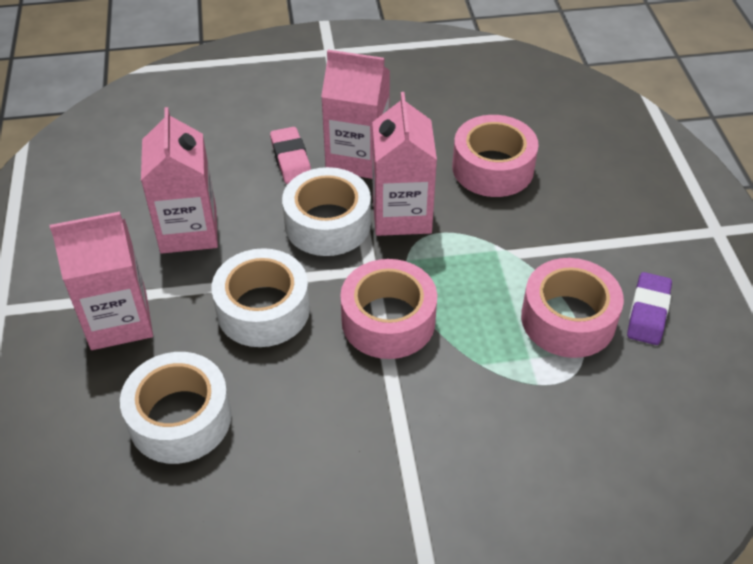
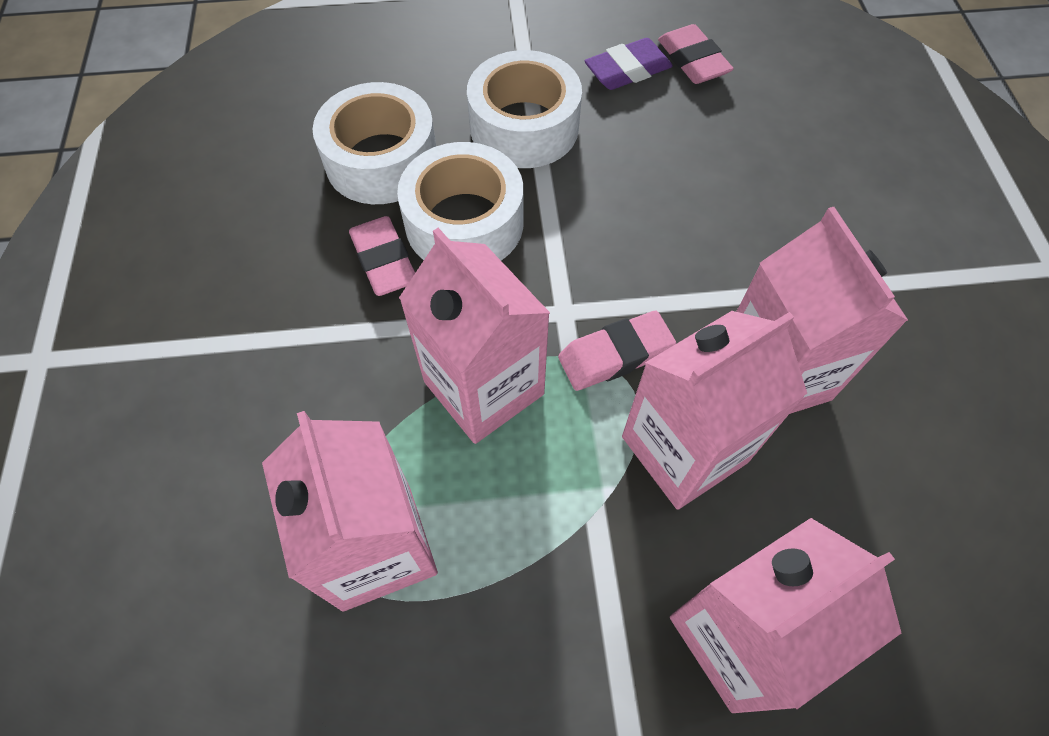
pink carton: [50,212,153,350] [141,107,218,254] [321,50,390,179] [372,92,437,236] = 4 -> [262,411,438,611] [399,228,550,444] [622,311,807,510] [670,518,901,713] [736,207,908,414] = 5
pink eraser: [270,127,311,184] = 1 -> [349,216,415,296] [558,311,676,391] [658,24,734,84] = 3
pink tape: [340,259,437,359] [452,115,539,197] [521,258,624,358] = 3 -> none = 0

